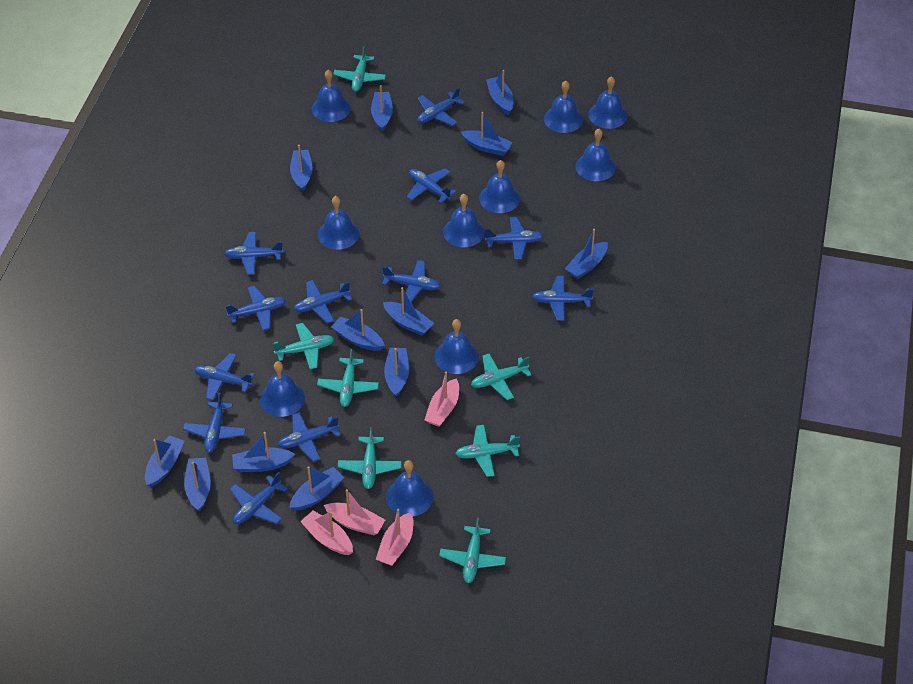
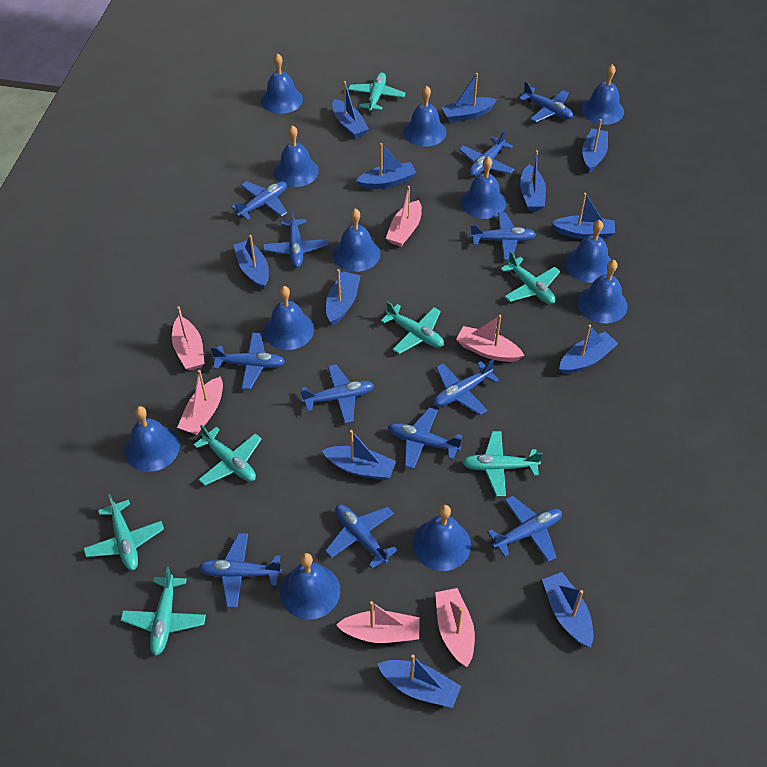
blue bell: [260,361,305,417] [312,70,351,122] [318,196,359,250] [386,460,433,516] [434,319,479,374] [443,194,485,247] [479,160,520,213] [544,81,583,133] [575,129,616,181] [588,76,628,129] = 10 -> [124,406,180,472] [261,53,303,114] [264,286,314,350] [274,125,319,187] [280,553,341,620] [333,209,380,272] [403,86,446,147] [412,505,471,571] [461,157,506,219] [565,220,611,283] [577,260,627,323] [581,64,624,125] = 12
pink boat: [300,511,353,555] [324,489,385,535] [376,509,413,566] [425,372,459,427] = 4 -> [172,306,205,371] [177,370,223,435] [336,601,420,643] [386,186,422,247] [435,588,475,667] [456,315,524,362] = 6

